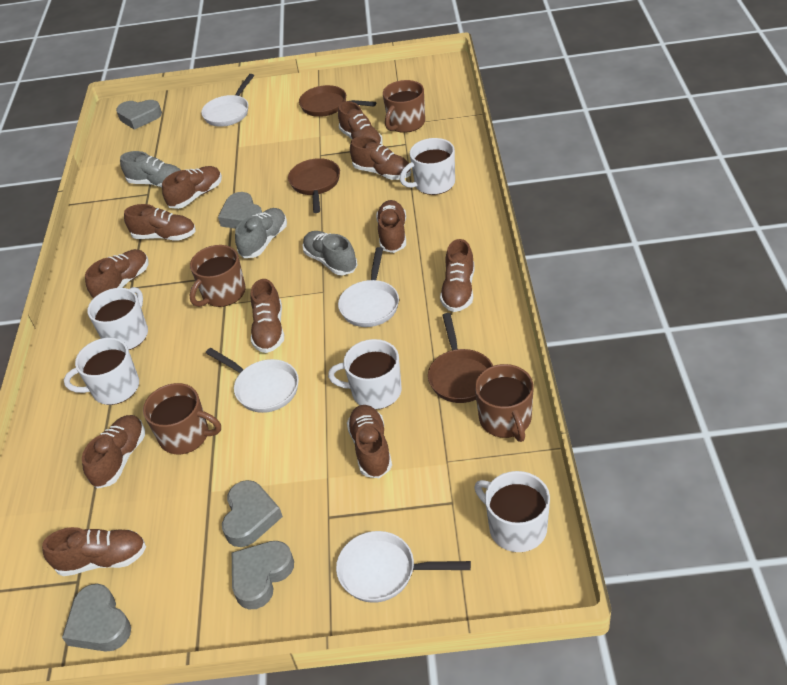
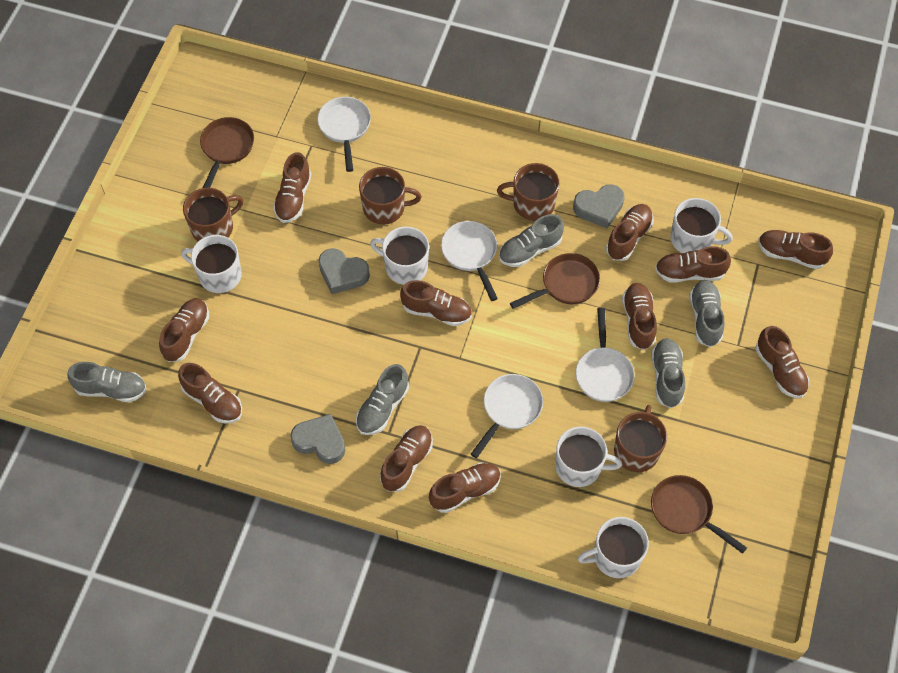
grey heart: [62,584,131,652] [116,100,162,130] [218,192,262,229] [222,480,283,547] [232,541,294,609] = 5 -> [290,414,345,464] [318,248,370,294] [573,185,625,228] = 3
grey shoe: [120,151,181,187] [235,208,287,258] [303,231,357,275] = 3 -> [68,362,146,402] [356,364,409,435] [499,214,564,267] [651,338,685,408] [689,280,724,347] = 5

